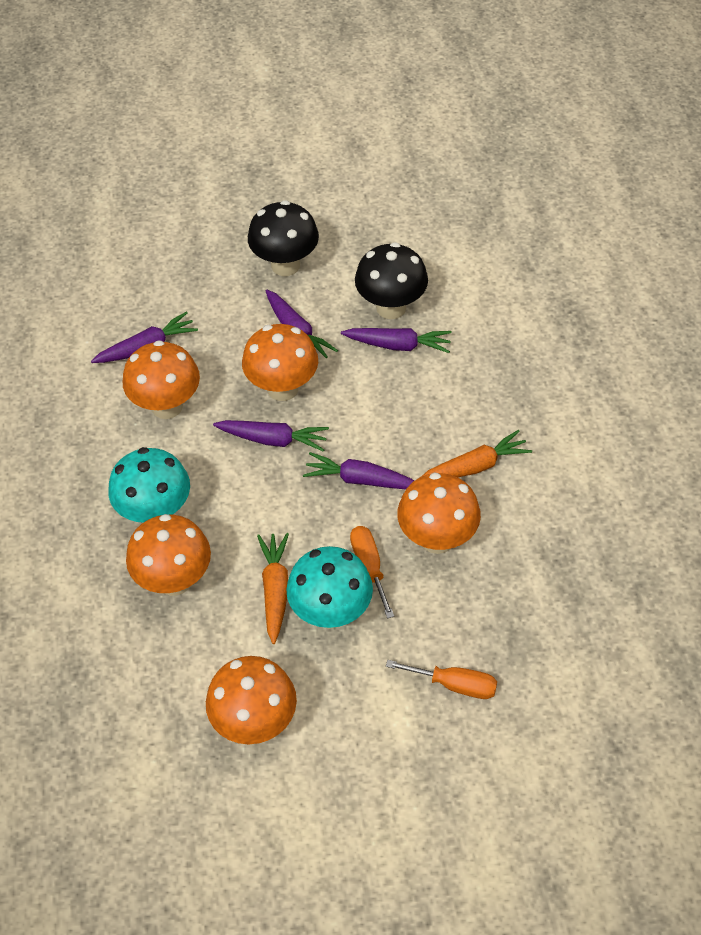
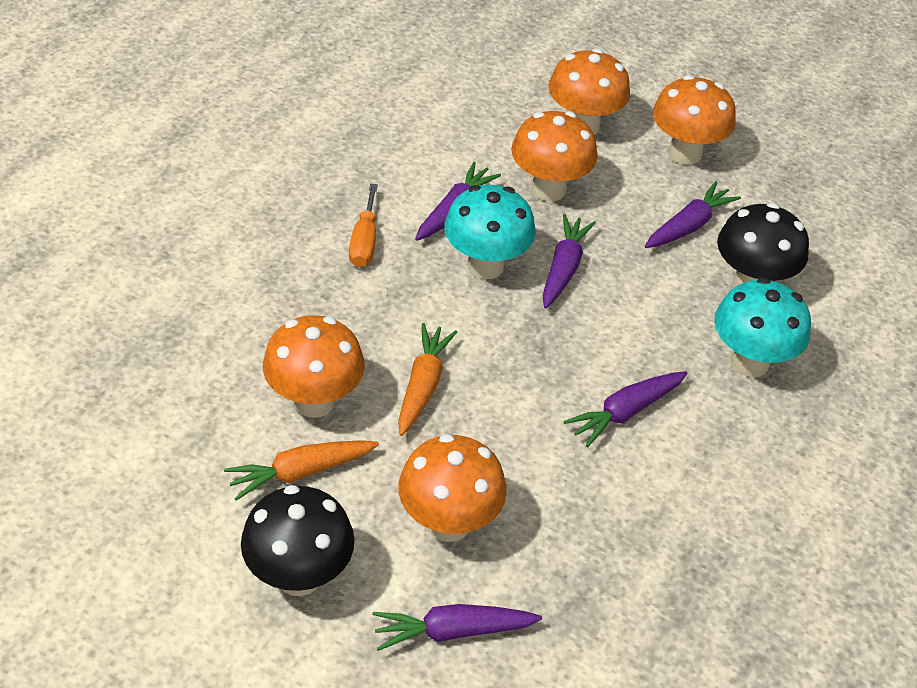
orange screwdriver: [350,526,394,619] [386,660,497,699] = 2 -> [349,184,378,267] = 1

